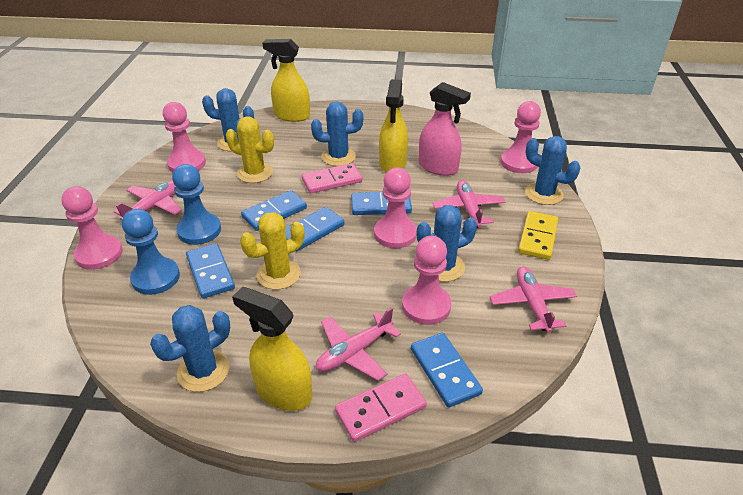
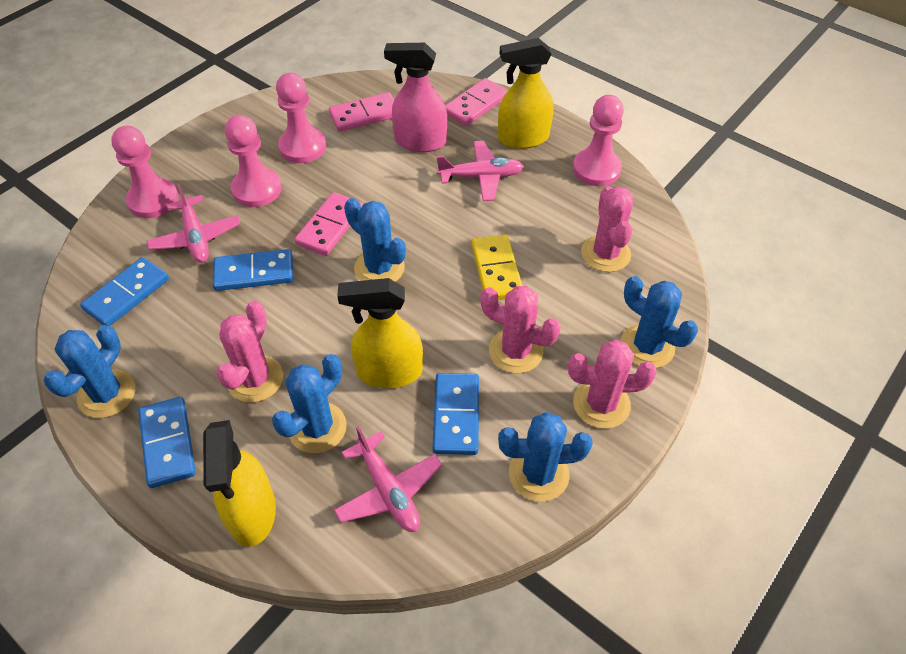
blue domino: [186,243,235,298] [241,190,307,231] [285,207,344,251] [351,192,412,215] [411,333,483,408] = 5 -> [80,257,169,326] [138,397,196,488] [213,249,293,291] [432,373,479,455] = 4
blue pawn: [122,209,180,295] [172,164,221,245] = 2 -> none = 0
pink cactus: none = 0 -> [216,301,283,403] [480,286,561,373] [568,340,657,429] [581,186,634,272] = 4
pink domino: [302,163,363,193] [335,374,427,442] = 2 -> [295,192,363,256] [329,92,394,132] [445,78,508,126] = 3
pink pawn: [61,186,123,270] [163,102,206,172] [374,167,417,248] [402,236,452,325] [500,101,541,173] = 5 -> [111,126,179,218] [225,115,282,207] [276,73,326,163] [573,95,624,186] = 4
pink plane: [114,181,182,221] [316,307,401,381] [433,180,505,228] [490,266,577,333] = 4 -> [147,183,241,263] [334,426,442,532] [437,141,524,201] = 3
yellow cactus: [226,117,274,183] [240,212,304,290] = 2 -> none = 0

